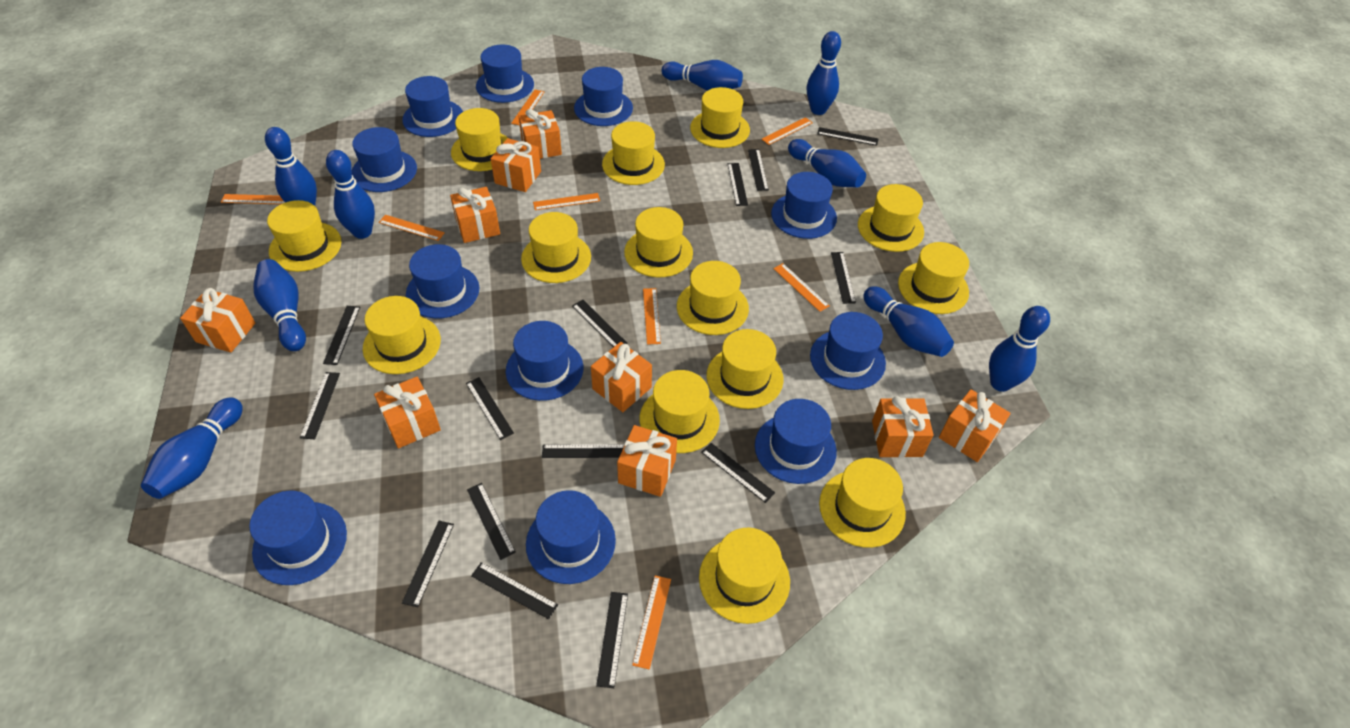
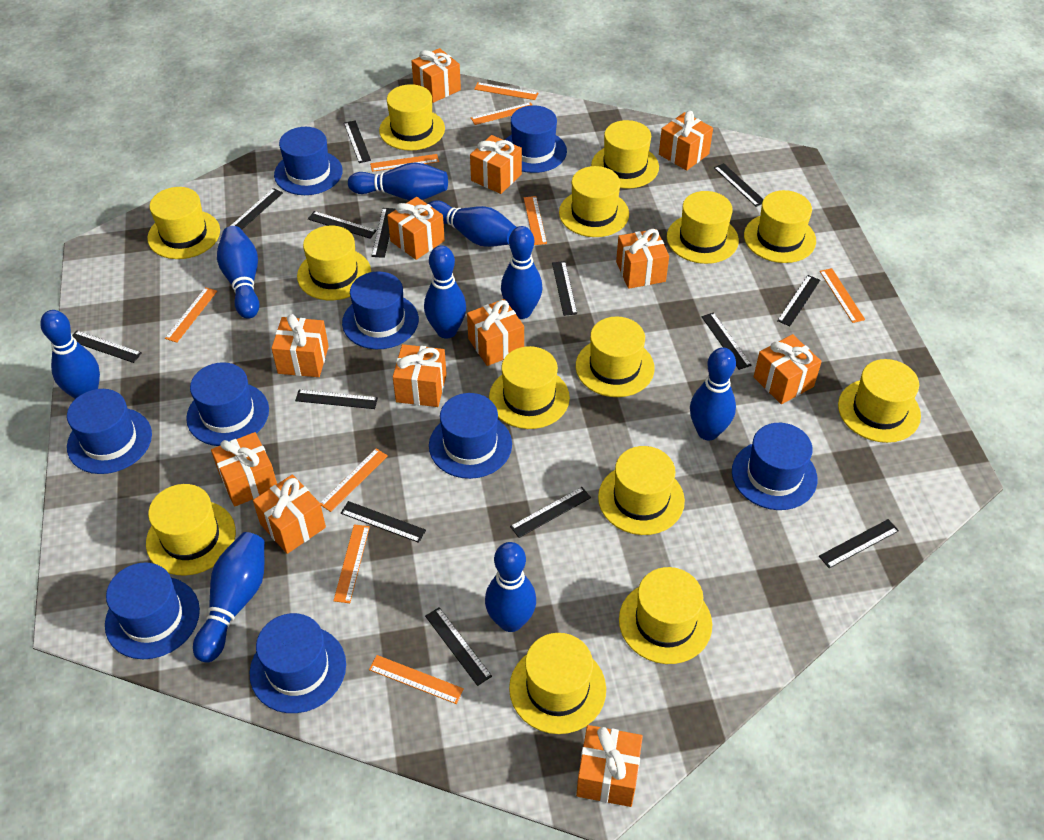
blue hat: [249,491,347,585] [352,127,417,192] [402,76,463,137] [406,244,480,319] [476,44,534,103] [506,321,584,401] [526,490,616,584] [574,67,633,126] [755,399,837,484] [771,172,837,239] [810,312,886,390] = 11 -> [67,389,152,474] [105,562,200,659] [186,362,269,446] [250,613,346,713] [274,127,343,195] [342,271,419,349] [429,393,512,479] [505,105,567,173] [732,423,817,510] = 9
orange gift: [180,288,255,352] [374,377,441,448] [450,187,500,243] [491,138,541,192] [519,109,562,159] [591,342,652,412] [617,425,677,497] [872,396,934,458] [939,389,1011,462] = 9 -> [211,432,277,507] [253,474,326,554] [271,314,329,377] [387,197,445,260] [393,344,447,407] [411,48,461,103] [467,299,524,366] [470,135,522,194] [576,725,643,807] [616,229,669,289] [659,111,713,170] [754,334,822,404] = 12
orange ruler: [221,194,285,204] [379,215,445,241] [511,90,544,125] [533,193,600,210] [632,575,671,670] [643,288,661,345] [762,117,813,145] [773,263,829,312] = 8 -> [165,287,217,343] [320,448,388,512] [333,525,370,603] [369,655,464,704] [370,154,439,172] [471,102,532,125] [474,82,538,100] [524,196,547,245] [820,268,865,323] = 9

